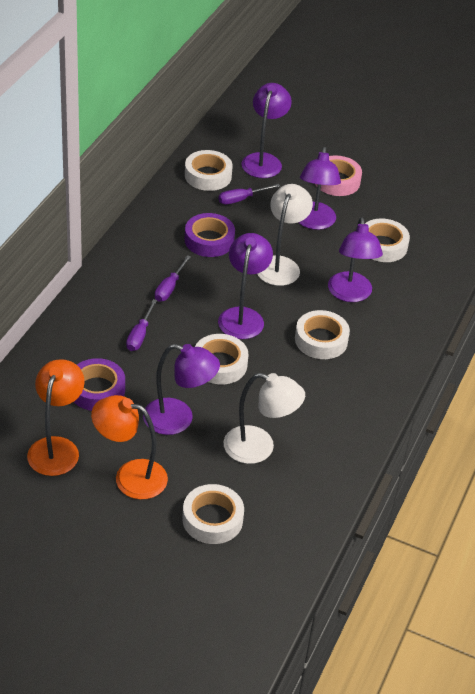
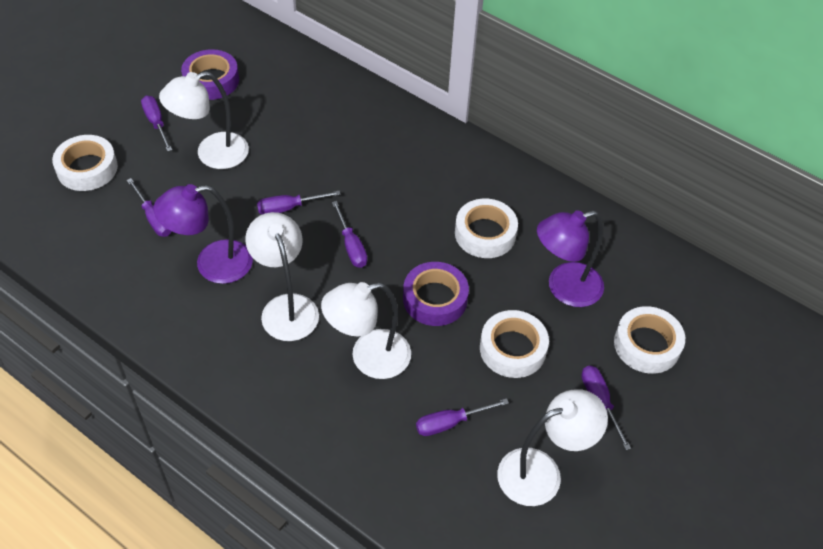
orange lamp: [27,359,85,476] [91,395,168,500] = 2 -> none = 0
pink tape: [315,156,362,196] = 1 -> none = 0
purple lamp: [143,344,220,435] [218,233,273,339] [241,83,292,178] [298,147,341,230] [328,217,383,302] = 5 -> [153,184,253,284] [537,210,604,307] = 2
purple screwdriver: [126,299,157,351] [155,255,191,302] [219,184,280,204] = 3 -> [127,178,171,237] [141,95,172,151] [257,191,341,215] [332,201,367,268] [416,398,509,436] [581,366,631,450] = 6
white lamp: [224,373,305,464] [258,184,313,286] = 2 -> [159,71,249,169] [245,212,319,341] [321,282,411,379] [497,389,608,506] = 4
white tape: [183,484,244,544] [185,150,233,191] [195,334,248,384] [295,310,350,359] [365,219,410,262] = 5 -> [52,135,118,191] [455,199,518,258] [480,310,549,378] [614,306,685,373] = 4

